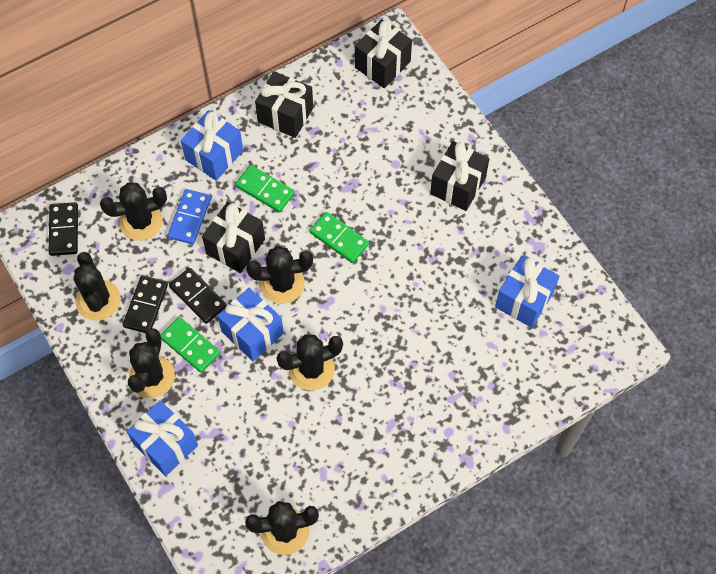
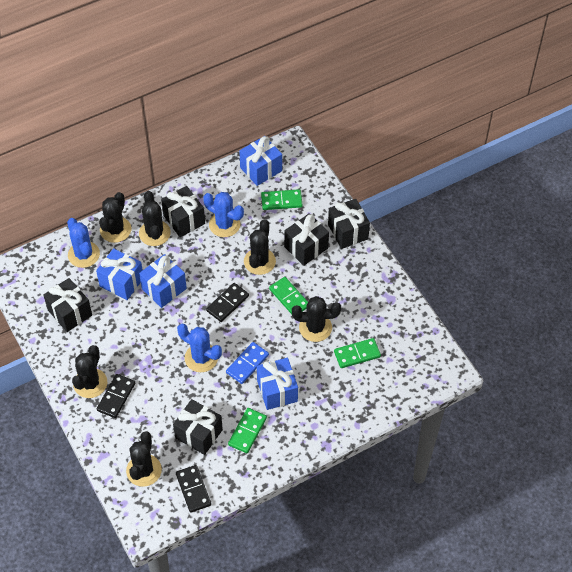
black gift: [202,202,265,273] [255,71,313,138] [355,19,412,88] [430,141,489,211] = 4 -> [43,278,92,332] [161,186,205,237] [173,399,223,455] [284,213,329,266] [328,199,370,249] = 5
blue cactus: none = 0 -> [67,218,100,268] [177,324,222,372] [203,192,244,237] = 3
green domino: [160,317,221,373] [235,165,295,212] [309,212,369,263] = 3 -> [228,408,267,453] [261,189,303,210] [269,277,308,314] [334,338,381,368] = 4

